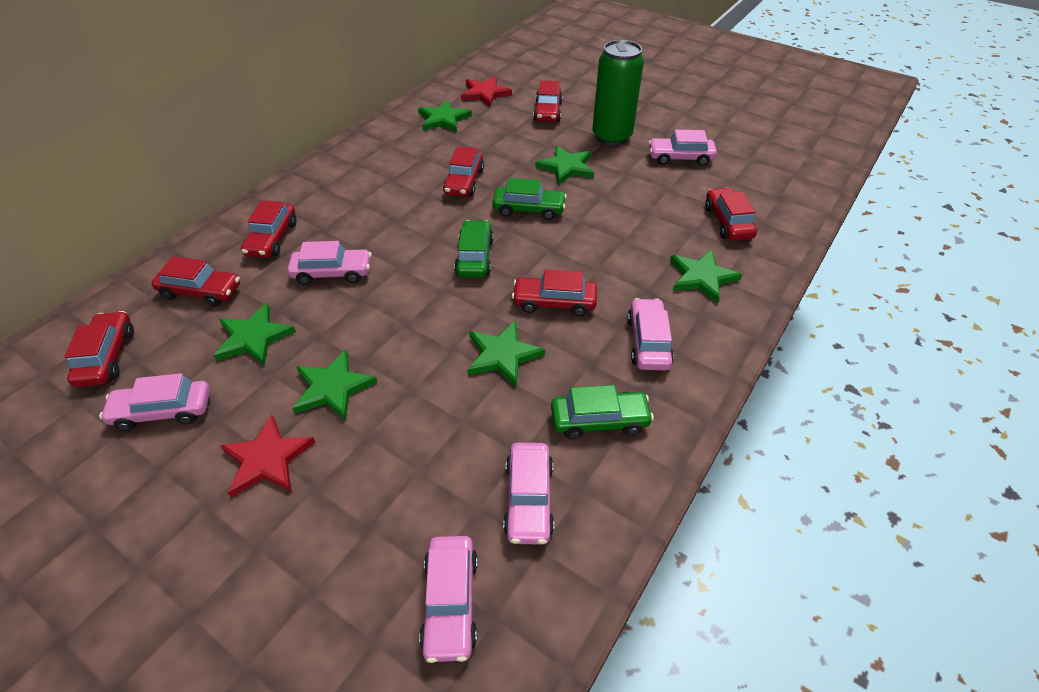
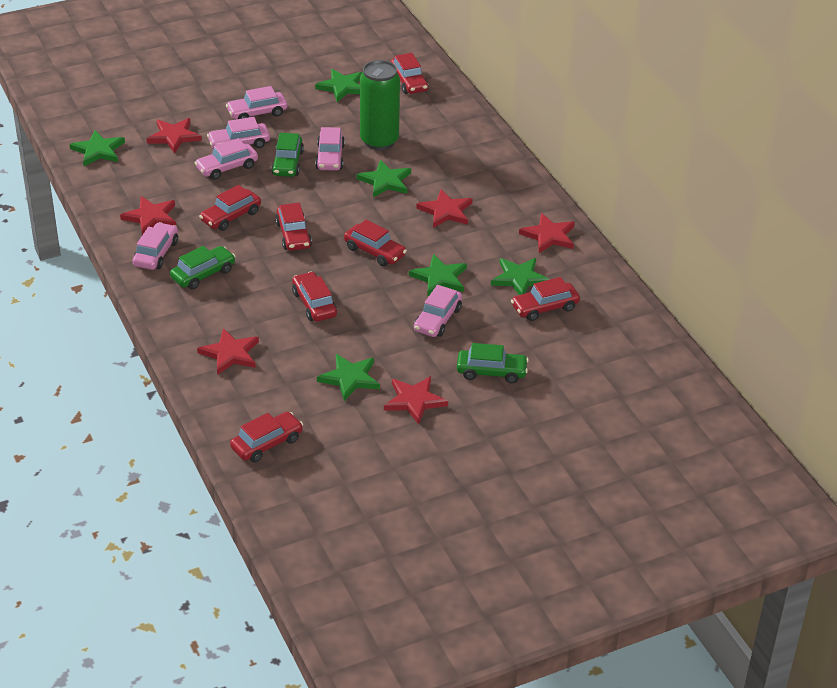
red star: [221,415,316,498] [461,76,512,107] = 2 -> [120,196,176,235] [147,118,202,153] [197,328,259,375] [384,376,448,424] [416,189,472,228] [519,213,575,253] = 6

